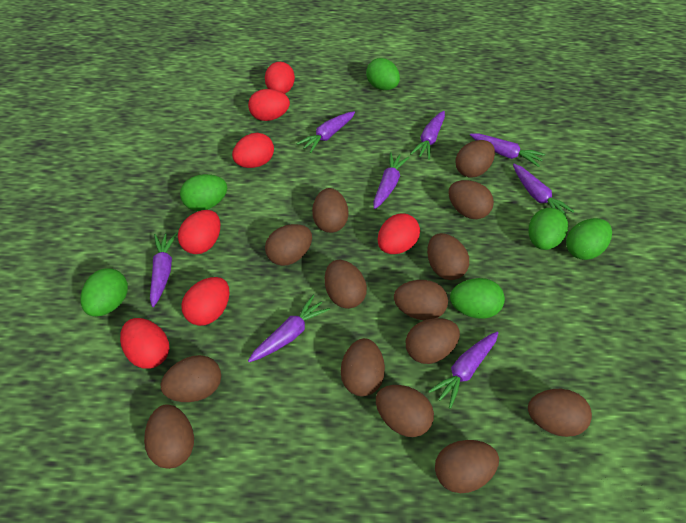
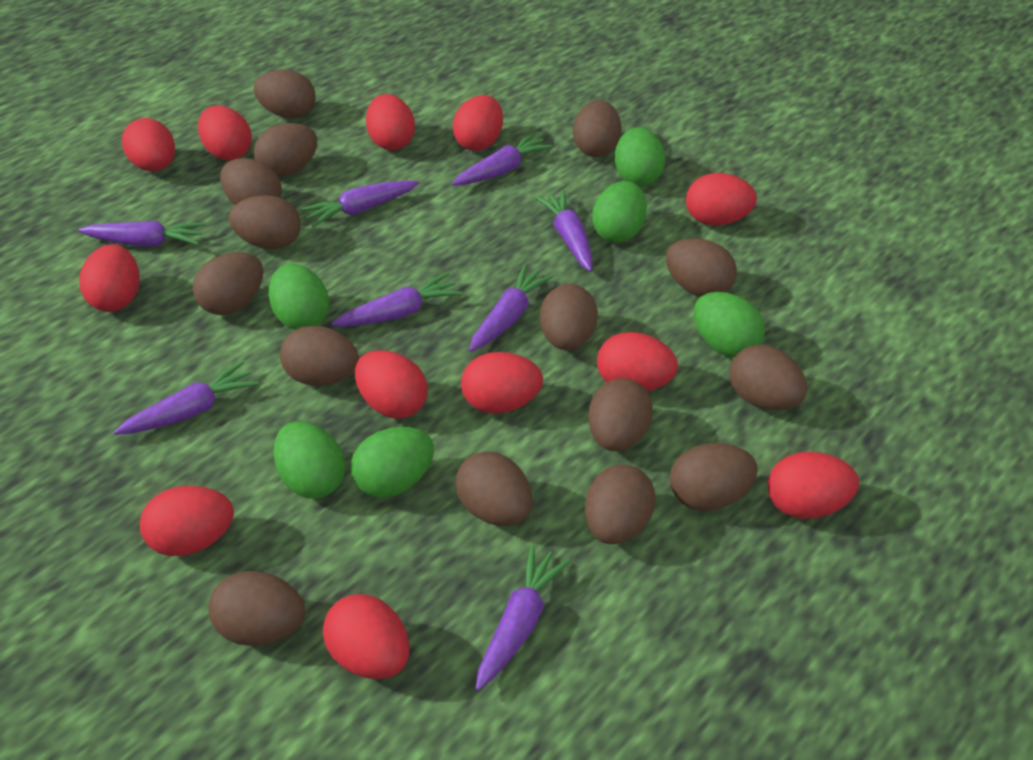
brown egg: [144,404,194,469] [160,355,221,402] [265,224,312,266] [312,188,349,233] [325,260,367,309] [341,338,385,396] [376,385,434,437] [394,280,448,320] [406,318,460,364] [427,233,469,280] [435,440,499,493] [448,180,494,219] [455,140,495,178] [528,389,592,437] = 14 -> [193,252,263,315] [209,571,305,646] [220,158,282,205] [229,195,301,249] [253,70,316,118] [254,123,317,177] [280,326,359,386] [455,451,532,526] [540,284,598,350] [573,100,622,157] [585,464,656,544] [588,378,653,451] [666,238,737,297] [670,443,758,511] [729,345,807,410] = 15
red egg: [120,318,169,369] [178,210,220,254] [181,277,229,326] [232,133,274,168] [248,89,290,121] [265,62,295,94] [378,213,420,254] = 7 -> [79,244,140,312] [122,118,175,171] [140,486,234,556] [198,106,252,161] [323,594,409,679] [355,351,428,419] [366,94,415,150] [453,95,503,151] [461,352,543,414] [597,332,678,391] [686,173,757,225] [768,452,859,519] = 12

